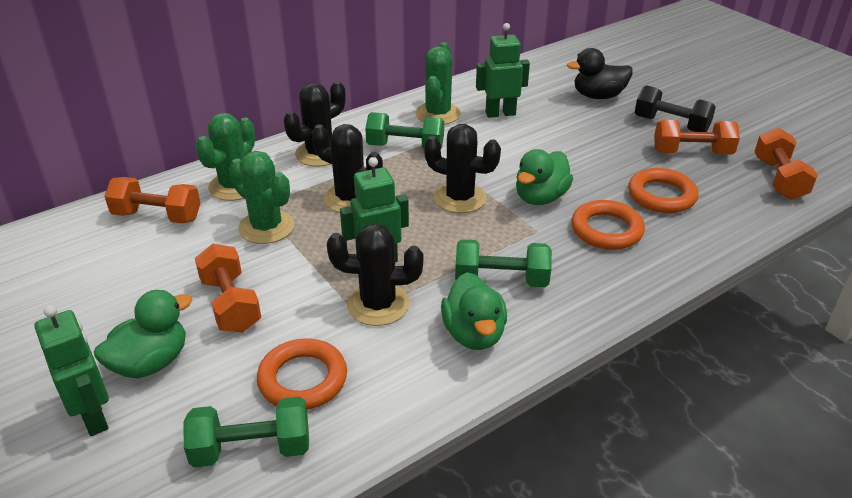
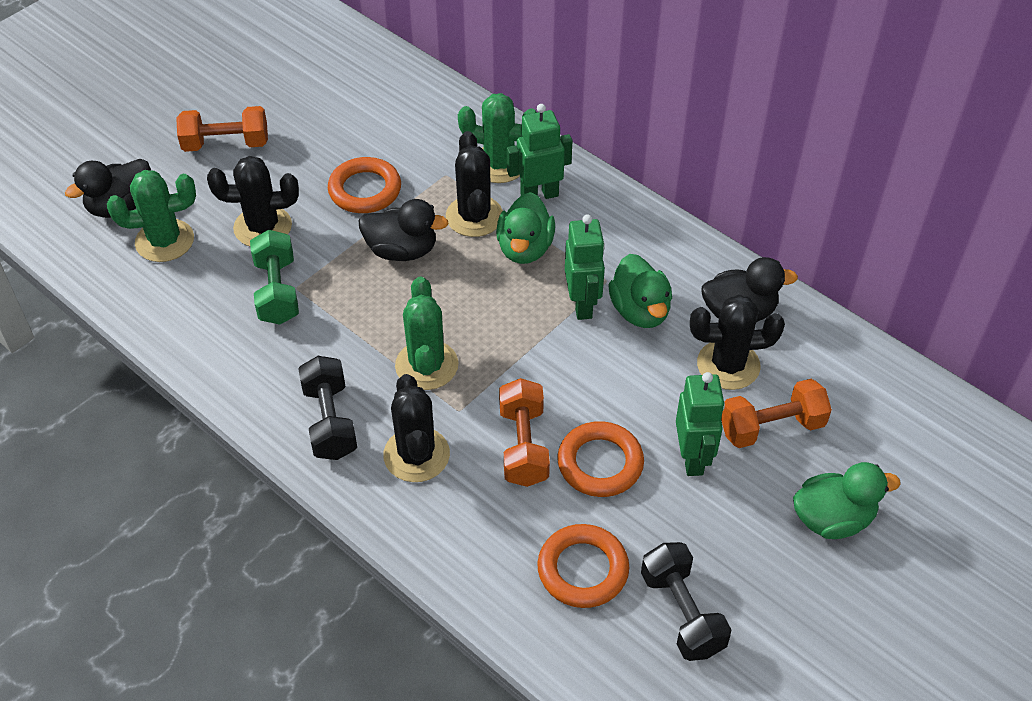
black duck: [567,48,633,99] = 1 -> [65,159,151,218] [359,199,449,261] [701,257,798,322] = 3
black dumbbell: [635,85,716,132] = 1 -> [298,356,357,460] [641,542,732,661] = 2
green dumbbell: [183,397,309,467] [365,112,444,149] [455,239,552,287] = 3 -> [250,230,299,325] = 1
orange dumbbell: [104,177,200,223] [195,244,261,333] [654,120,740,155] [754,128,818,200] = 4 -> [176,106,268,152] [499,378,550,487] [721,379,832,448] = 3

